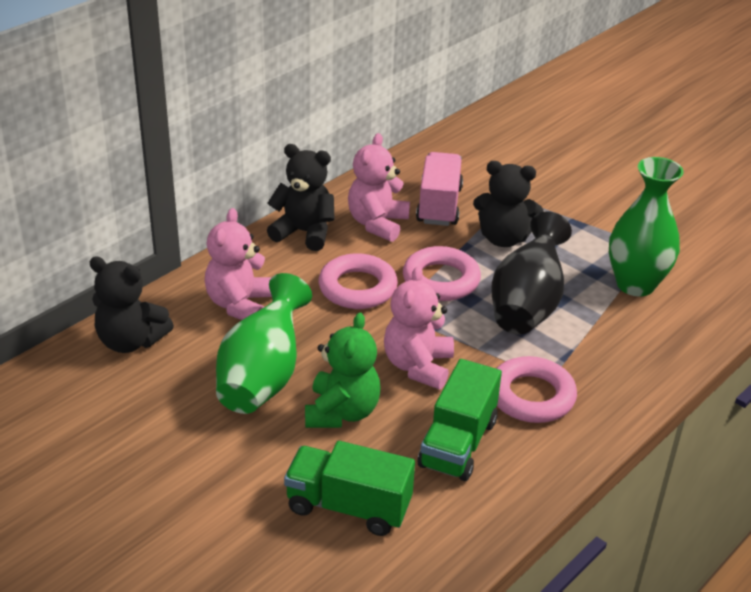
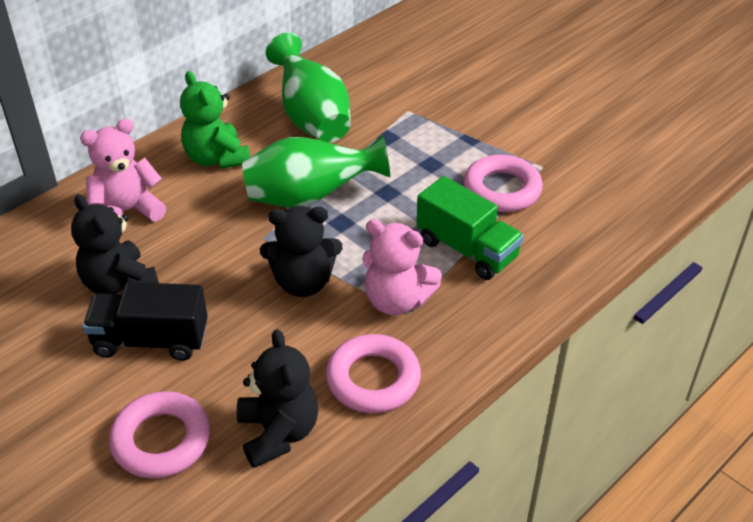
black truck: none = 0 -> [83,282,208,361] = 1
black vase: [491,211,572,335] = 1 -> none = 0
green truck: [284,441,415,536] [418,359,502,481] = 2 -> [417,176,524,280] = 1
pink teddy bear: [204,208,272,320] [348,133,410,242] [384,266,454,389] = 3 -> [80,119,166,221] [363,219,442,315] = 2
pink truck: [416,152,463,226] = 1 -> none = 0

